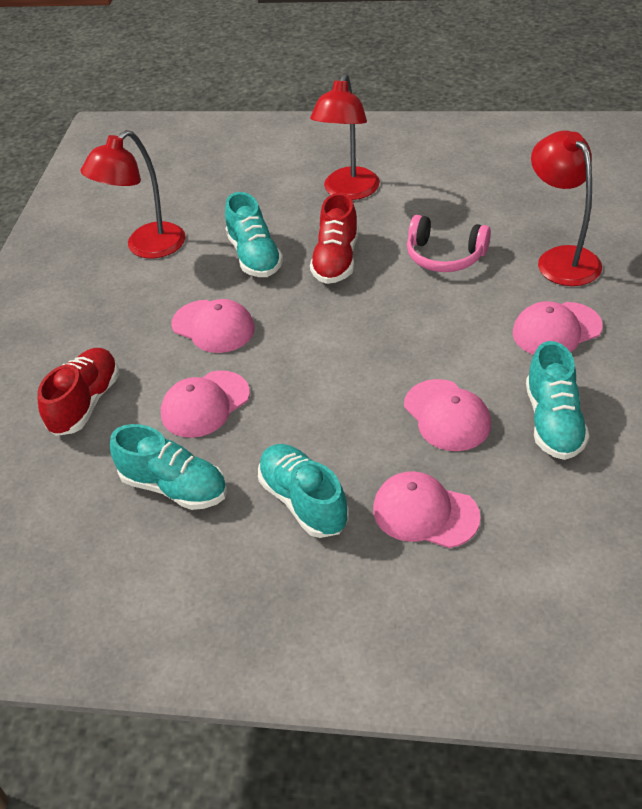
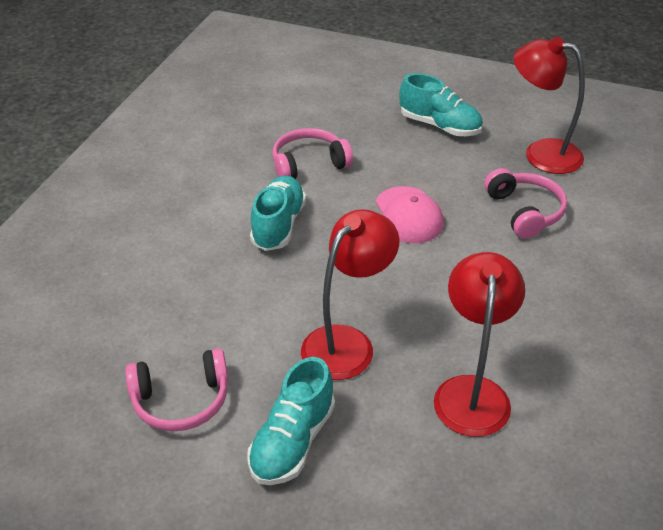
pink cap: [161,371,250,438] [172,299,255,353] [373,471,481,548] [404,379,491,451] [512,301,603,355] = 5 -> [376,186,444,243] = 1
pink headphones: [407,215,491,272] = 1 -> [125,348,228,431] [272,128,353,179] [484,168,567,239] = 3
red shoe: [37,348,119,436] [310,193,359,284] = 2 -> none = 0
turquoise shoe: [110,424,227,510] [225,192,283,277] [258,444,349,538] [526,341,590,460] = 4 -> [247,357,335,485] [250,176,306,251] [399,73,483,136] = 3

